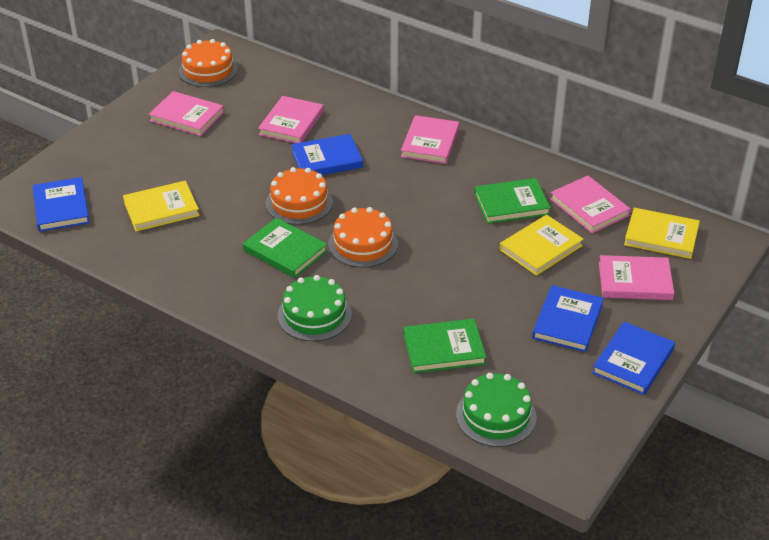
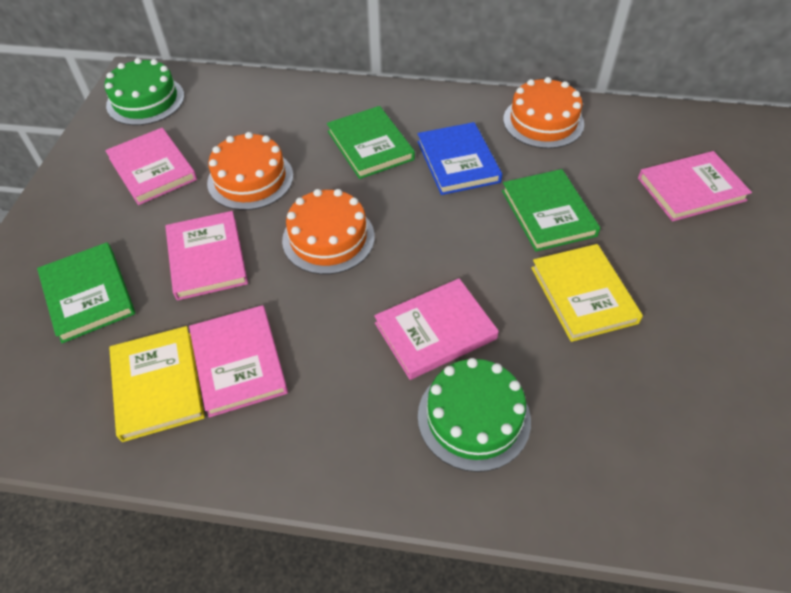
blue book: [33,177,90,232] [291,134,363,175] [532,285,604,352] [592,322,675,395] = 4 -> [417,122,502,195] = 1
yellow book: [123,181,200,231] [500,215,583,276] [624,208,700,259] = 3 -> [109,326,205,442] [531,244,643,342] = 2

